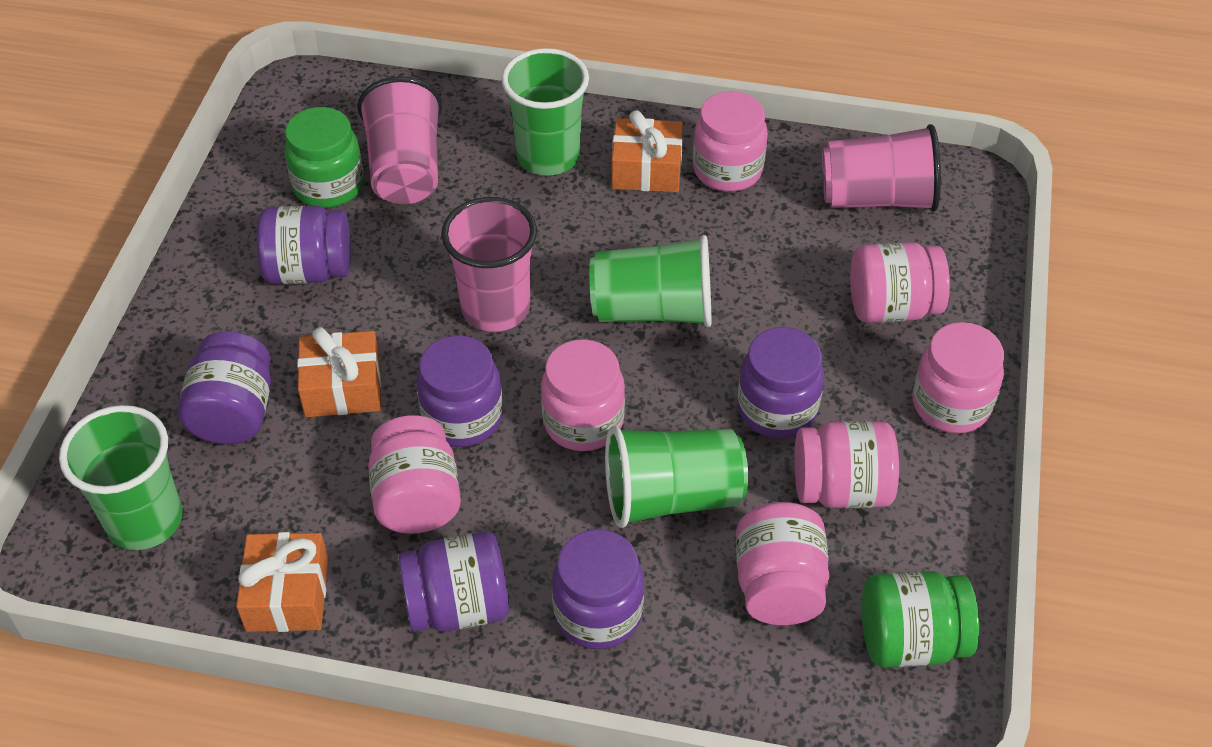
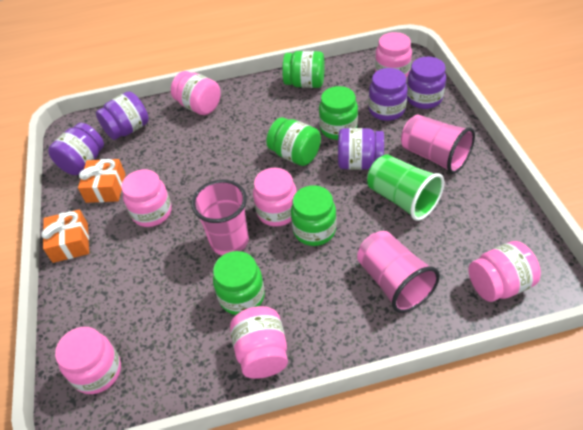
green cup: [59,405,182,550] [501,48,589,176] [589,235,711,327] [605,426,748,528] = 4 -> [367,154,444,221] = 1
green jar: [284,107,364,208] [862,571,979,667] = 2 -> [213,251,265,315] [266,117,321,166] [282,51,325,88] [291,185,337,246] [319,86,358,140] = 5
orange gift: [236,532,328,632] [297,327,381,417] [611,110,683,192] = 3 -> [41,209,89,263] [78,159,126,203] = 2
purple jar: [178,331,271,445] [257,206,351,284] [398,532,509,632] [417,335,503,447] [552,529,644,649] [738,327,824,438] = 6 -> [48,123,104,175] [96,91,149,140] [338,128,384,170] [368,68,408,121] [407,57,446,109] = 5

